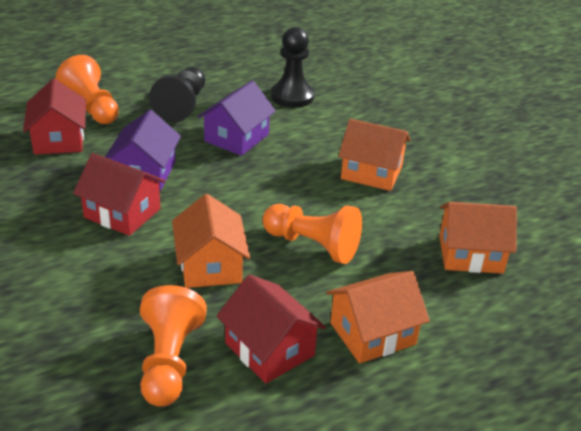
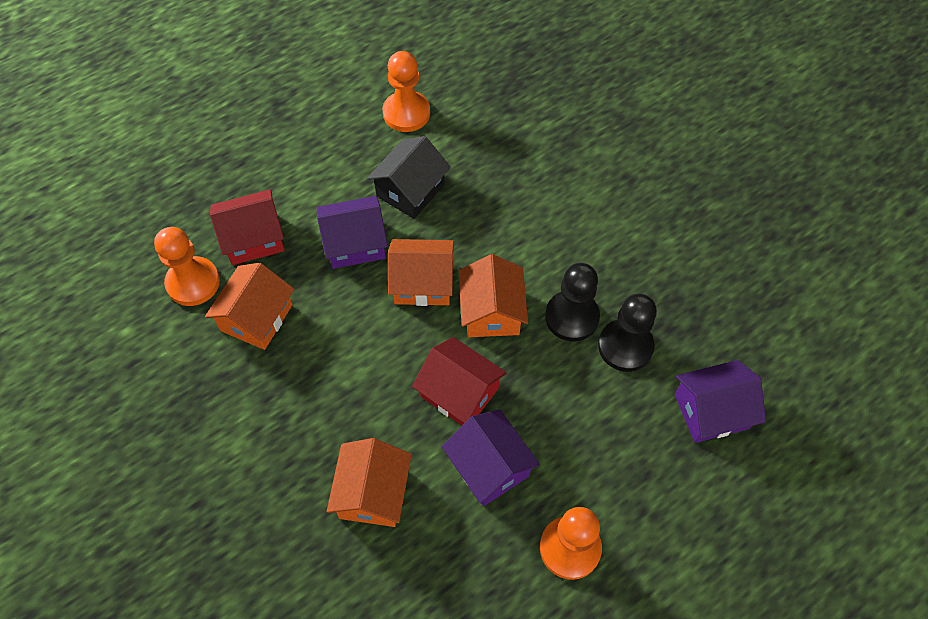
black house: none = 0 -> [367,136,451,219] = 1
purple house: [105,110,181,191] [198,81,276,156] = 2 -> [317,196,388,269] [442,410,540,506] [675,360,766,443] = 3
red house: [23,79,86,155] [73,153,166,236] [216,274,326,383] = 3 -> [210,190,285,265] [412,337,507,425] = 2

